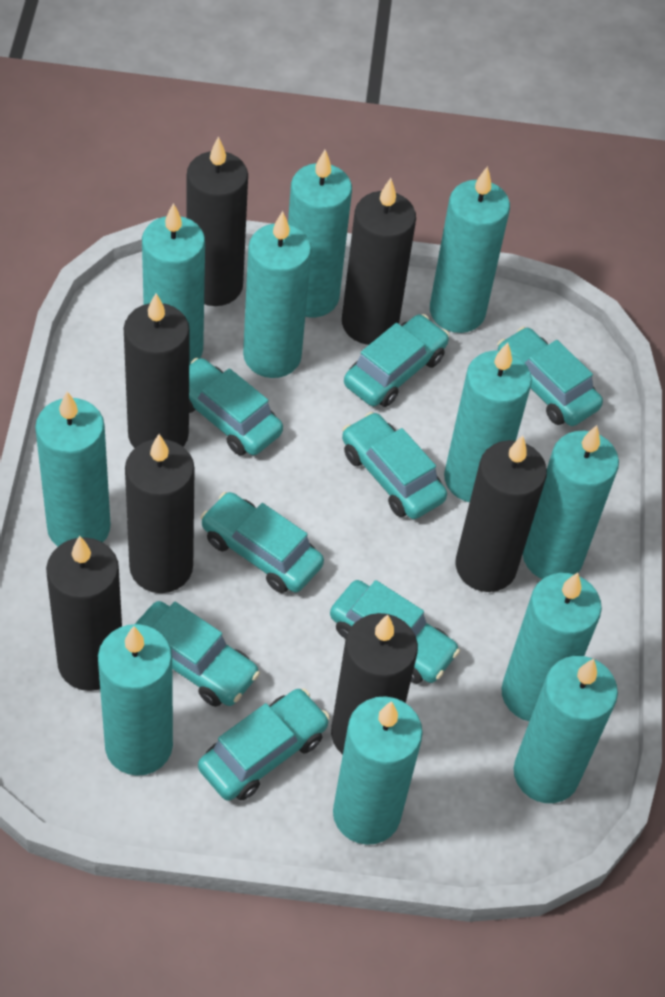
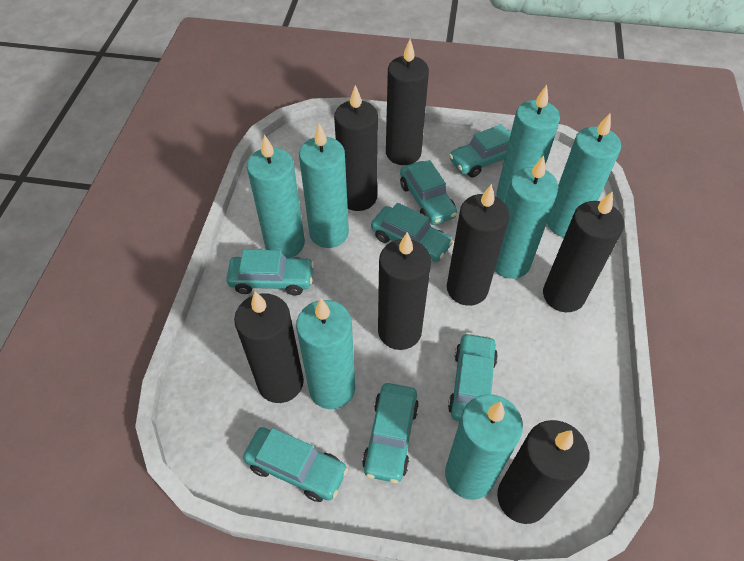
turquoise candle: [35,391,111,546] [98,624,173,776] [142,203,205,365] [243,211,312,378] [288,150,352,317] [333,696,423,845] [430,166,510,333] [444,343,532,502] [501,572,602,721] [514,656,618,803] [523,425,619,579] = 11 -> [247,134,305,258] [296,298,355,409] [299,123,349,248] [445,394,523,500] [495,155,559,279] [496,85,560,203] [547,112,621,237] = 7
turquoise car: [135,601,260,707] [189,358,283,455] [198,689,330,801] [200,492,324,593] [330,580,460,684] [342,412,447,519] [344,314,449,407] [497,327,603,426] = 8 -> [226,249,314,295] [243,427,348,502] [362,383,419,483] [371,203,453,262] [400,160,457,225] [448,333,498,422] [449,124,511,177] = 7

